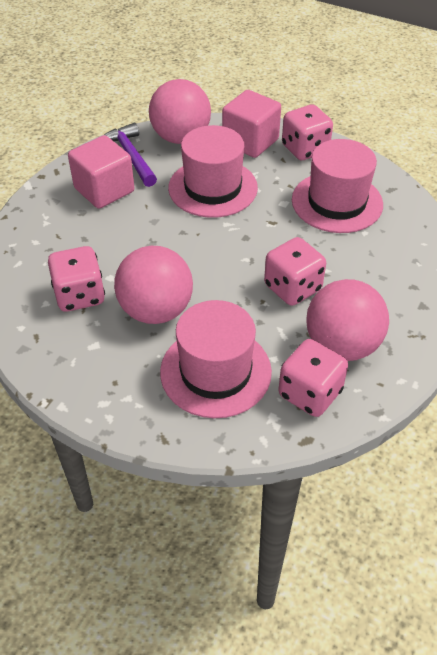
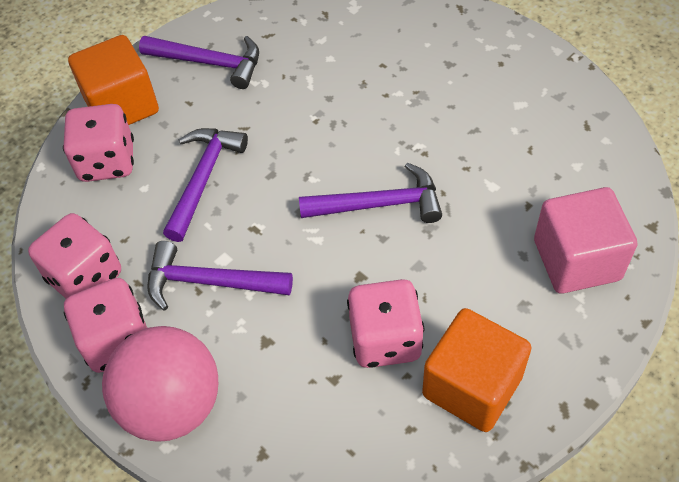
orange cube: none = 0 -> [68,35,159,125] [422,308,532,432] = 2
pink ball: [114,246,193,324] [149,79,211,144] [306,279,389,361] = 3 -> [102,326,218,442] = 1
pink cube: [68,135,134,209] [222,90,281,158] = 2 -> [534,187,638,294] = 1
pink hat: [160,300,272,418] [168,125,258,218] [292,139,383,233] = 3 -> none = 0
purple hammer: [104,123,157,187] = 1 -> [139,36,259,89] [147,241,293,311] [163,128,248,242] [299,163,442,223] = 4

